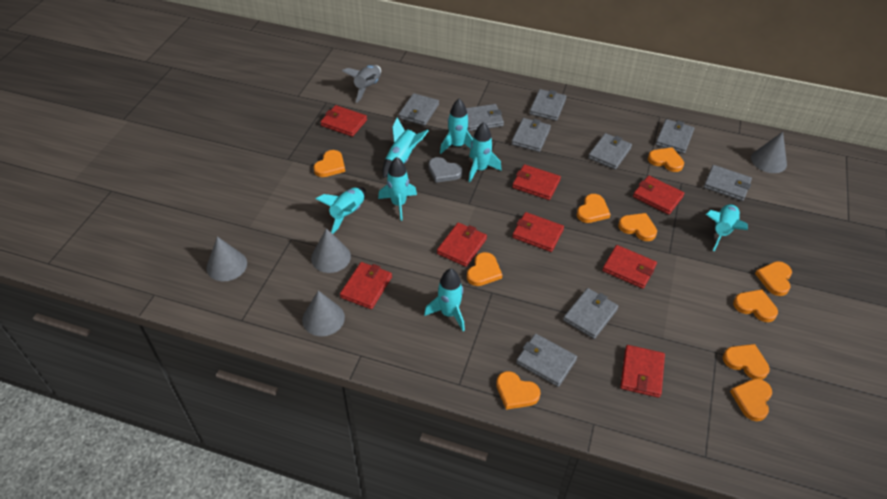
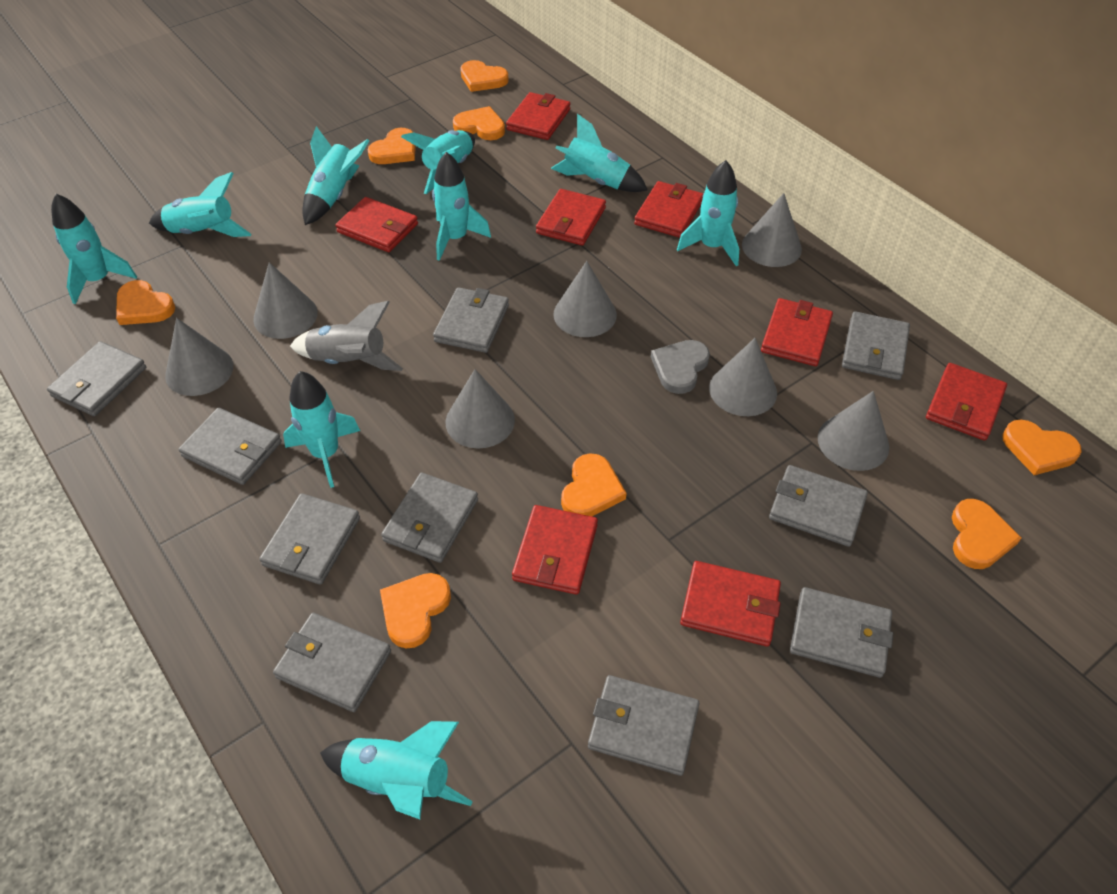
grey cone: [206,236,247,281] [302,291,345,336] [311,228,351,273] [751,132,787,173] = 4 -> [165,318,233,396] [253,262,318,339] [446,369,515,448] [553,261,617,337] [709,338,777,416] [742,193,802,267] [817,391,889,471] = 7
grey wallet: [399,93,439,126] [466,104,504,131] [511,118,551,152] [516,334,577,387] [529,89,566,121] [563,288,618,339] [588,133,632,170] [655,119,695,154] [704,165,752,201] = 9 -> [47,341,146,416] [178,408,282,485] [259,493,360,585] [273,613,391,712] [381,473,478,563] [433,287,509,353] [588,675,699,776] [769,465,868,547] [790,587,893,678] [842,311,910,380] = 10
orange heart: [314,150,345,177] [467,252,502,286] [496,371,541,410] [577,194,611,223] [618,213,657,241] [648,147,684,172] [723,344,770,380] [730,379,772,421] [733,289,778,322] [755,261,792,296] = 10 -> [116,280,175,325] [368,128,416,164] [380,573,451,649] [453,106,505,140] [460,60,509,92] [561,453,626,516] [952,499,1021,569] [1002,420,1082,475] = 8
turquoise rocket: [316,187,366,234] [378,157,417,221] [383,118,429,178] [424,269,465,331] [440,99,473,154] [468,122,502,182] [706,204,748,251] = 7 -> [51,194,137,304] [149,172,252,237] [283,371,360,488] [302,126,369,225] [320,721,473,819] [401,130,475,194] [432,152,491,261] [551,114,648,192] [677,160,739,266] = 9

